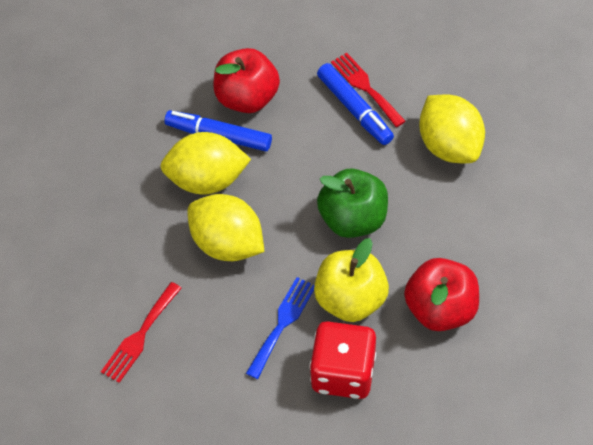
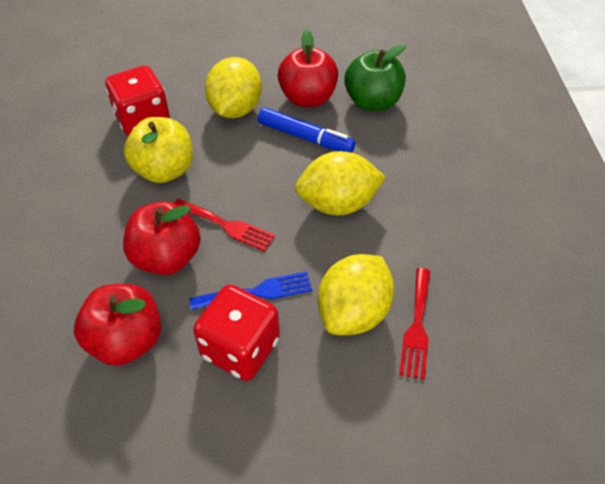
blue marker: [165,110,272,151] [317,63,394,145] = 2 -> [258,108,355,153] = 1
red apple: [213,48,280,113] [404,258,479,331] = 2 -> [74,284,161,366] [123,201,201,275] [278,30,338,107] = 3
red dice: [309,321,376,399] = 1 -> [105,66,170,136] [193,284,280,381] = 2

